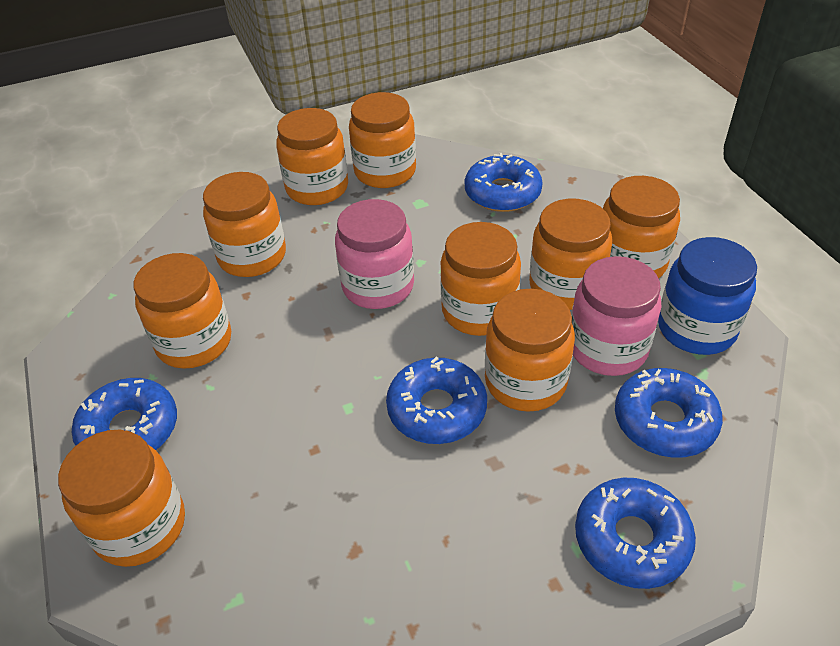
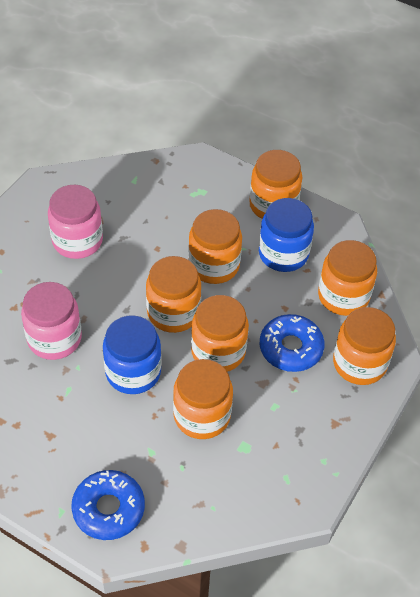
blue donut: [72,378,177,450] [386,357,487,444] [465,153,543,212] [575,478,696,589] [615,368,723,458] = 5 -> [71,470,145,540] [260,314,325,372] = 2
blue jar: [658,237,757,355] = 1 -> [103,315,162,394] [259,198,314,272] = 2
orange jar: [58,430,185,567] [133,253,231,369] [203,172,286,277] [276,108,348,205] [349,92,416,188] [440,222,521,336] [485,289,575,412] [529,199,613,310] [603,176,680,278] = 9 -> [146,256,201,333] [173,359,233,439] [188,209,242,284] [191,295,249,372] [249,150,302,219] [318,240,377,316] [333,307,396,385] = 7

